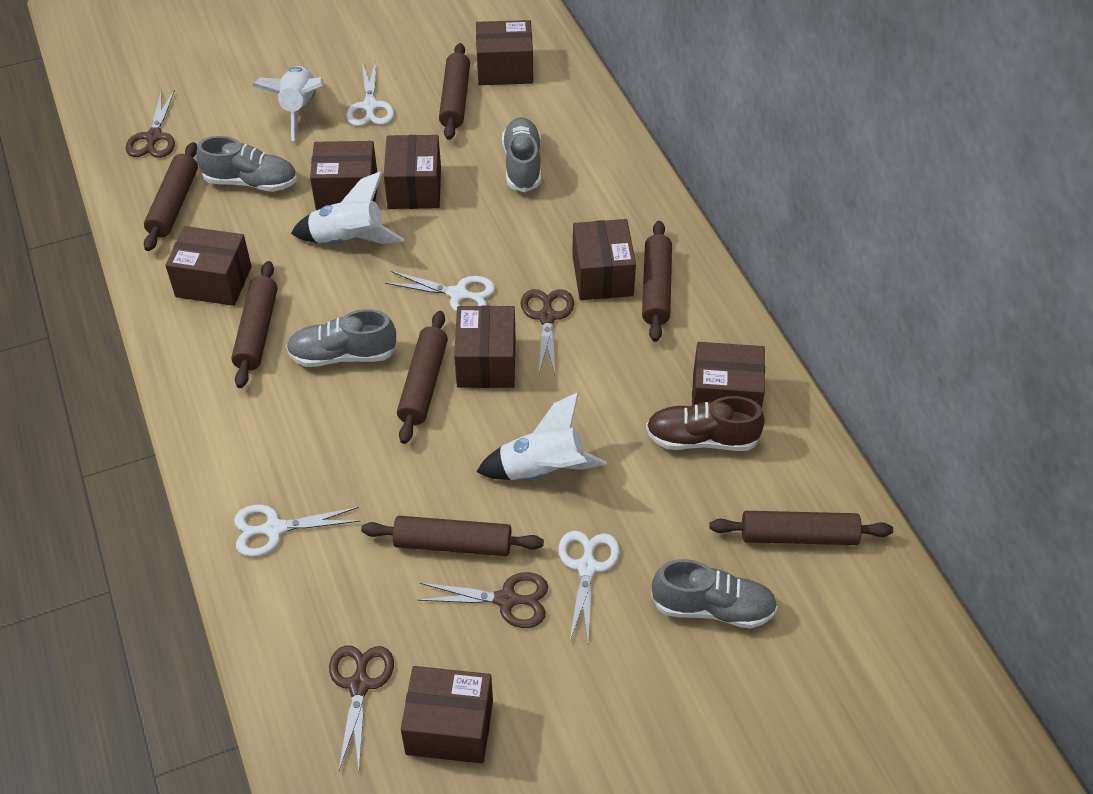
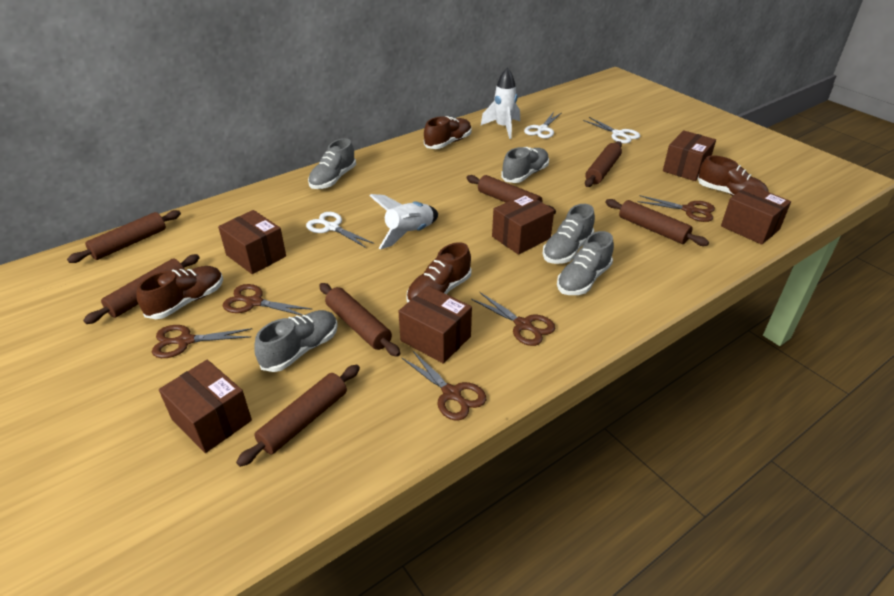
brown box: [165,226,252,306] [310,141,377,210] [384,135,441,209] [401,666,493,763] [454,305,516,388] [476,20,533,85] [572,219,636,300] [692,342,765,409] = 8 -> [159,360,252,453] [218,210,286,274] [398,286,472,364] [492,193,554,255] [663,130,716,181] [721,185,791,245] = 6
brown scissors: [125,90,175,158] [329,645,394,770] [417,572,548,628] [521,289,574,374] = 4 -> [152,325,252,358] [223,284,313,316] [402,350,486,421] [471,292,555,346] [637,195,715,222] = 5
brown shoe: [646,396,765,451] = 1 -> [136,266,223,319] [407,242,471,303] [424,116,471,149] [698,155,768,196] = 4
grey shoe: [196,136,297,192] [286,309,397,367] [502,117,541,192] [651,559,778,628] = 4 -> [254,310,338,372] [308,138,356,189] [501,147,549,183] [543,204,595,264] [557,231,614,295] = 5
white rocket: [252,66,323,141] [291,171,404,244] [476,392,607,480] = 3 -> [370,194,438,250] [481,68,520,139] = 2
white scissors: [234,505,360,557] [346,61,394,126] [385,271,495,312] [558,531,620,643] = 4 -> [306,212,374,248] [524,112,561,139] [583,117,640,144] = 3

